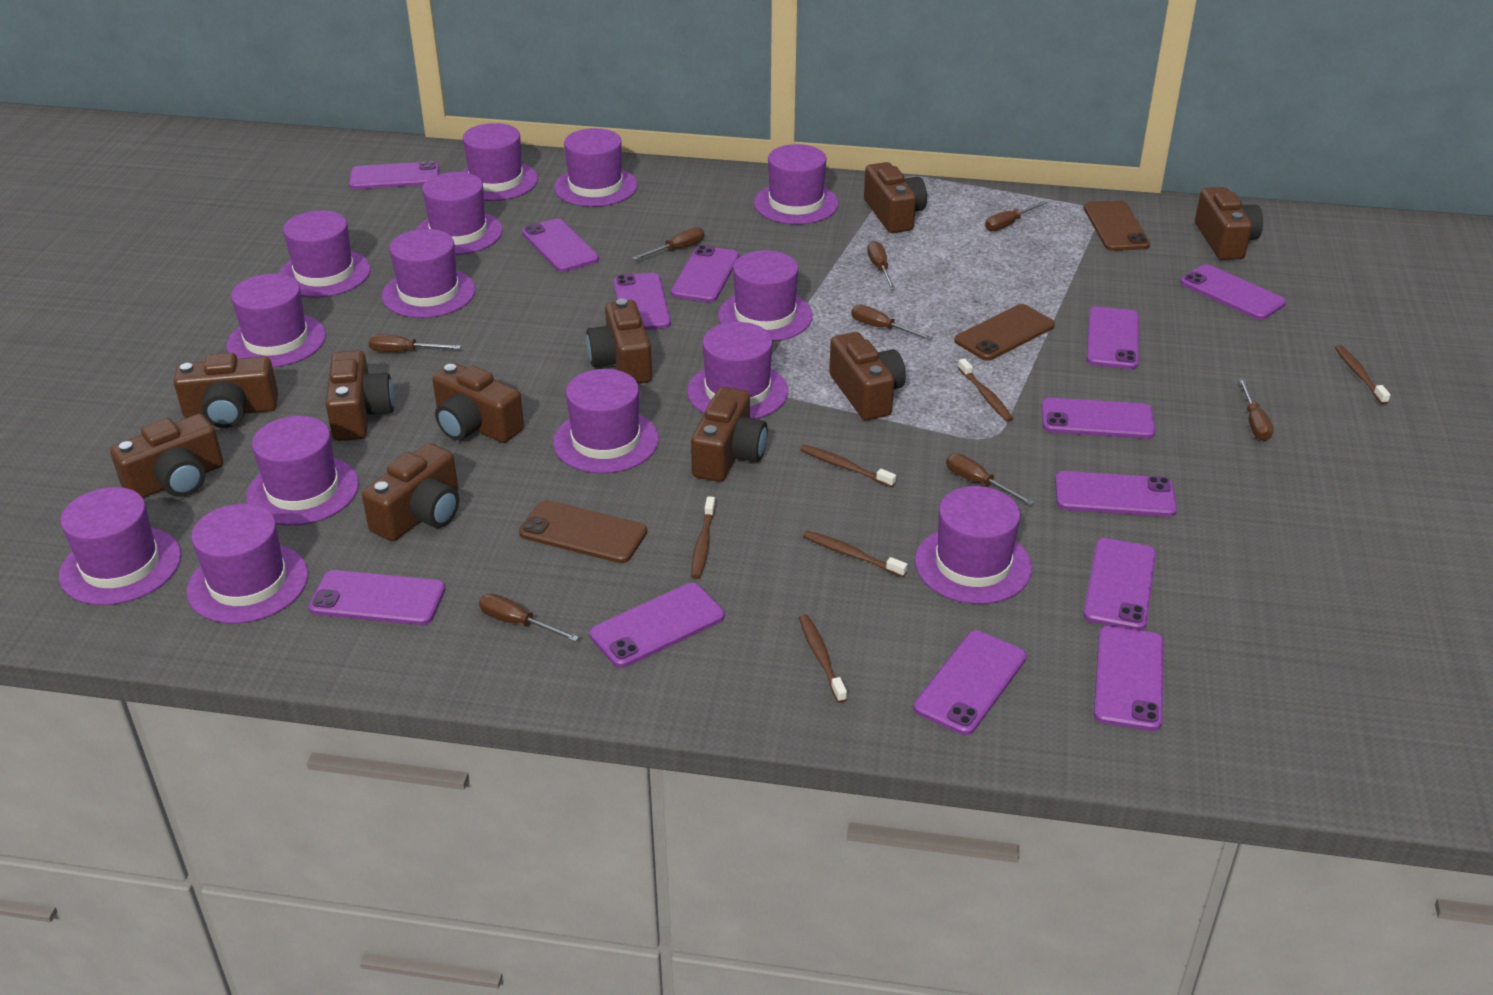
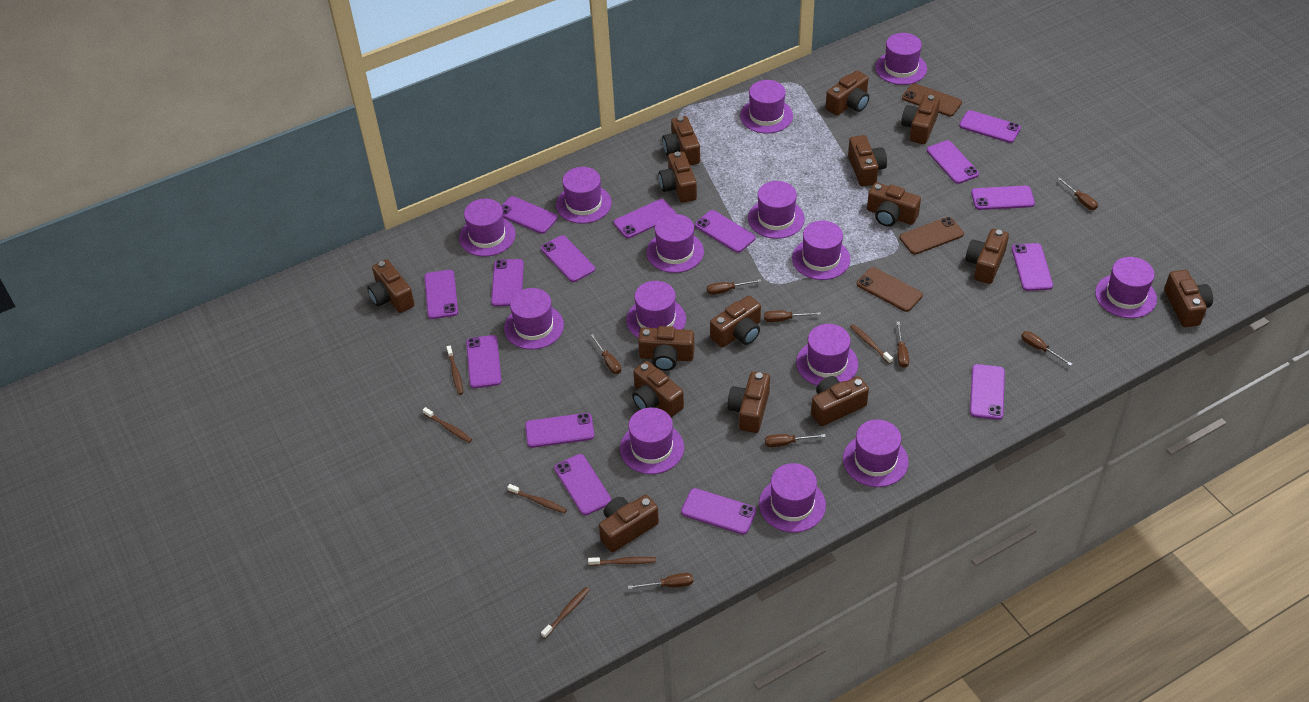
brown camera: [110,414,223,498] [174,353,278,428] [325,350,394,441] [362,443,459,541] [432,363,524,443] [586,299,652,384] [691,387,768,482] [829,332,906,420] [864,162,927,233] [1195,187,1263,260] = 10 -> [367,259,415,313] [599,495,659,552] [632,361,684,417] [638,326,695,371] [659,151,697,203] [662,116,700,165] [710,296,761,348] [727,372,770,433] [811,376,869,426] [826,71,869,116] [848,135,887,186] [867,183,921,226] [901,95,940,144] [965,229,1009,284] [1164,270,1213,327] = 15
purple phone: [308,570,446,625] [349,161,439,189] [522,219,599,272] [590,583,725,668] [613,273,671,330] [671,245,739,302] [914,630,1027,735] [1041,397,1156,439] [1055,471,1177,517] [1083,538,1156,631] [1087,306,1139,369] [1094,626,1164,731] [1180,264,1286,320] = 13 -> [424,270,458,319] [466,335,502,388] [491,259,524,307] [501,196,558,234] [525,413,594,448] [541,235,595,282] [554,454,612,515] [614,199,676,238] [681,488,756,535] [695,210,756,253] [927,140,979,184] [959,110,1021,143] [970,364,1005,420] [971,186,1035,210] [1012,243,1053,291] = 15

